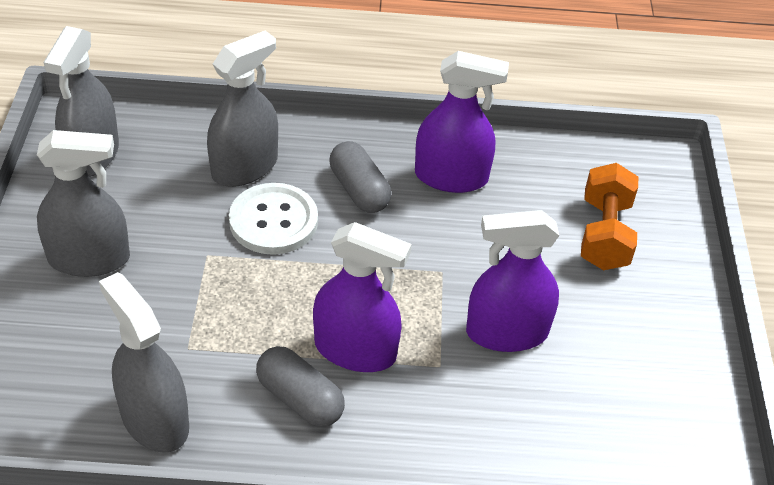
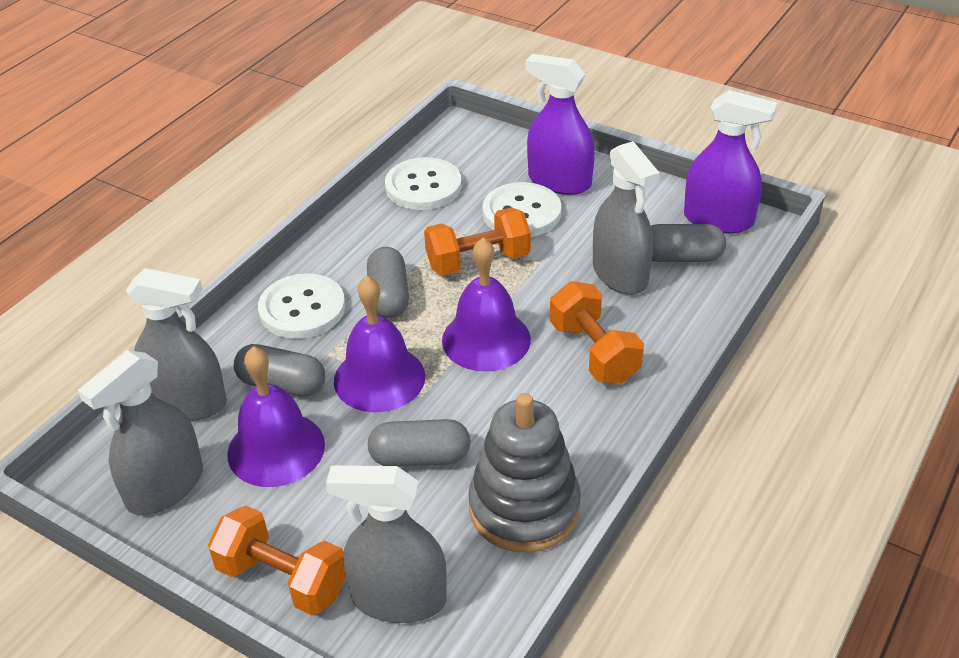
grey capsule: [256,346,345,427] [330,141,391,213] = 2 -> [234,344,325,397] [367,247,409,318] [368,419,471,467] [651,224,726,262] = 4
grey stacking toy: none = 0 -> [468,393,581,553] = 1
orange dumbbell: [581,163,638,270] = 1 -> [208,505,346,615] [424,207,531,275] [550,281,644,384] = 3
purple bell: none = 0 -> [227,346,325,487] [334,276,425,412] [442,238,531,372] = 3
purple spray bottle: [313,222,412,372] [415,51,509,193] [466,210,559,352] = 3 -> [525,54,595,195] [684,90,777,234] = 2
white button: [229,183,318,255] = 1 -> [258,273,345,339] [385,157,462,210] [482,182,561,237] = 3

